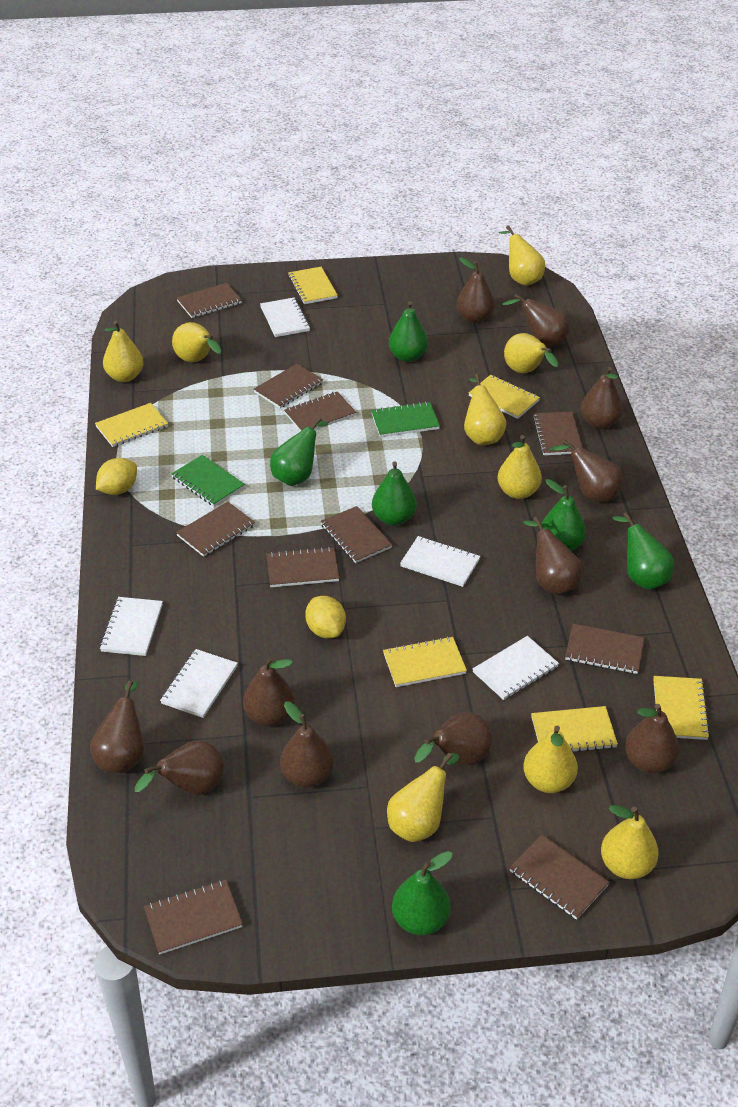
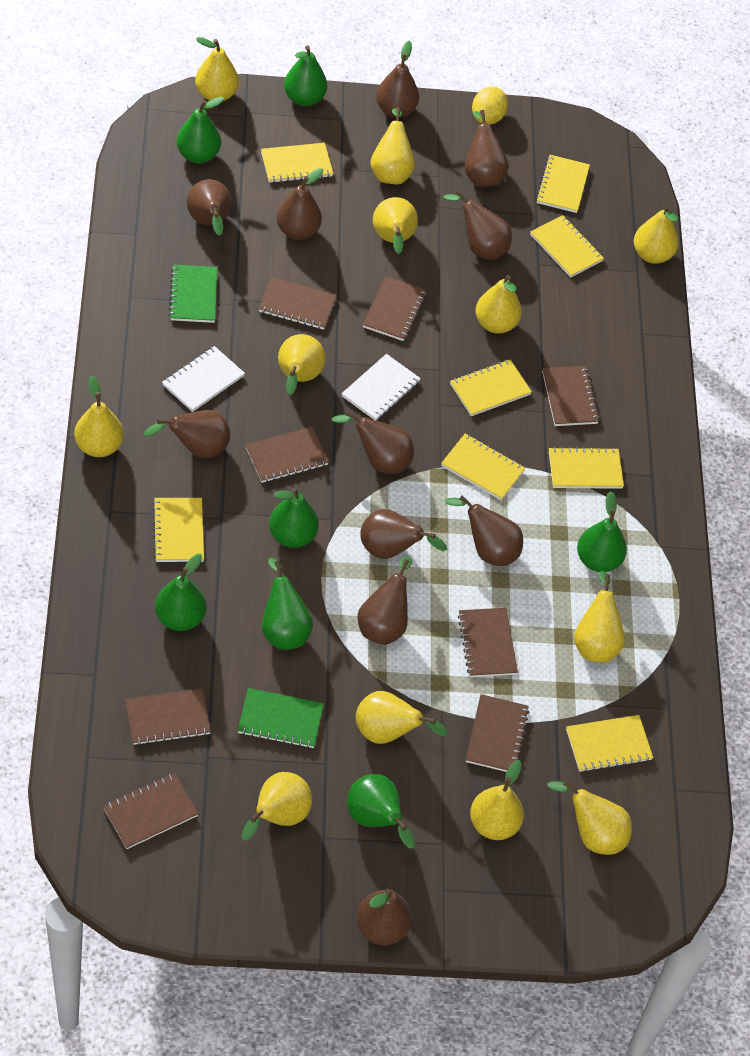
brown notebook: [144,880,243,955] [176,502,255,557] [177,283,242,318] [254,364,323,408] [266,547,339,587] [284,391,356,431] [321,506,392,563] [509,835,610,920] [532,412,583,455] [565,624,645,674] = 10 -> [103,773,199,849] [125,688,211,745] [245,427,329,483] [259,277,337,330] [363,276,427,341] [458,608,518,677] [466,694,529,772] [542,366,599,426] = 8
green pear: [270,417,329,486] [372,461,417,525] [389,301,428,362] [392,851,453,935] [540,479,586,551] [612,512,674,590] = 6 -> [155,554,206,631] [176,97,224,163] [262,558,313,650] [269,487,319,548] [284,45,327,106] [347,774,415,848] [577,491,627,572] = 7
white notebook: [100,597,163,656] [160,649,238,718] [260,298,310,337] [400,536,480,587] [472,636,559,700] = 5 -> [162,346,245,412] [342,354,421,421] = 2
yellow lemon: [96,458,137,495] [305,596,346,638] = 2 -> [472,87,508,125] = 1
yellow notebook: [95,403,168,447] [288,267,338,304] [383,636,467,687] [469,375,540,419] [531,706,618,752] [653,676,710,740] = 6 -> [153,498,204,562] [261,143,334,183] [441,434,525,500] [450,360,532,416] [530,215,604,278] [536,155,590,213] [549,447,624,489] [566,715,653,772] = 8
yellow pear: [103,321,144,382] [172,322,221,362] [387,753,459,842] [464,374,507,445] [498,435,542,499] [499,225,545,286] [504,333,558,373] [523,725,578,793] [601,805,659,879] = 9 -> [74,376,124,457] [195,37,239,101] [241,772,312,841] [278,334,326,395] [356,691,448,744] [370,107,415,184] [373,197,418,254] [470,760,524,840] [475,275,522,333] [547,780,632,855] [574,571,625,663] [634,205,679,264] = 12

